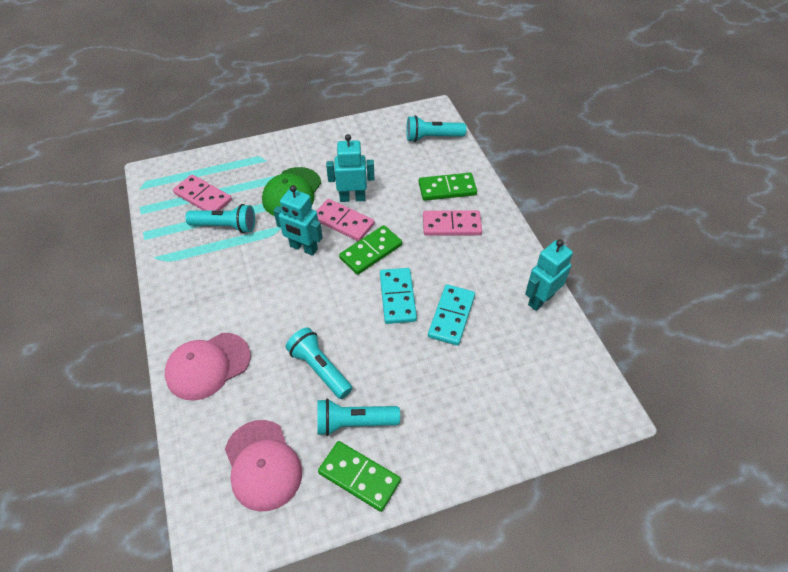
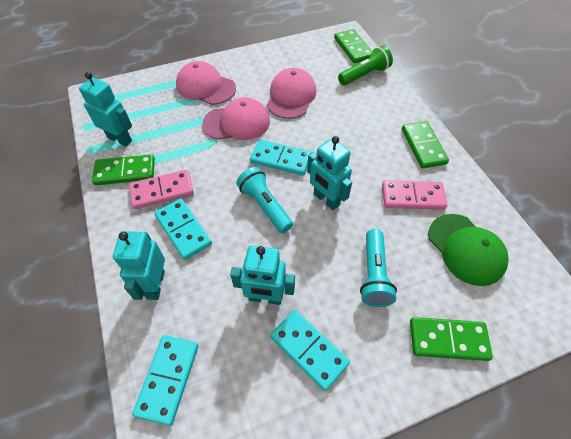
green domino: [318,441,401,512] [339,225,402,275] [419,173,477,201] = 3 -> [92,154,155,185] [334,29,373,63] [402,121,449,168] [410,317,493,361] = 4
green flashlight: none = 0 -> [338,45,393,85] = 1
pink cap: [165,333,251,400] [225,420,302,512] = 2 -> [176,61,236,105] [202,97,270,140] [267,68,316,119] = 3
pink domino: [173,175,232,211] [316,199,374,241] [423,210,482,236] = 3 -> [129,170,194,209] [382,180,448,210] = 2
turquoise domino: [380,268,417,324] [428,284,475,346] = 2 -> [132,335,198,426] [154,199,212,260] [250,140,312,175] [270,310,350,391] = 4
turquoise flashlight: [185,204,255,233] [286,327,353,399] [317,399,400,436] [407,115,466,142] = 4 -> [236,167,293,233] [360,229,397,307] = 2
turquoise robot: [274,185,323,256] [326,134,374,202] [525,239,573,311] = 3 -> [79,72,132,146] [113,231,165,300] [230,246,295,305] [307,136,352,210] = 4

